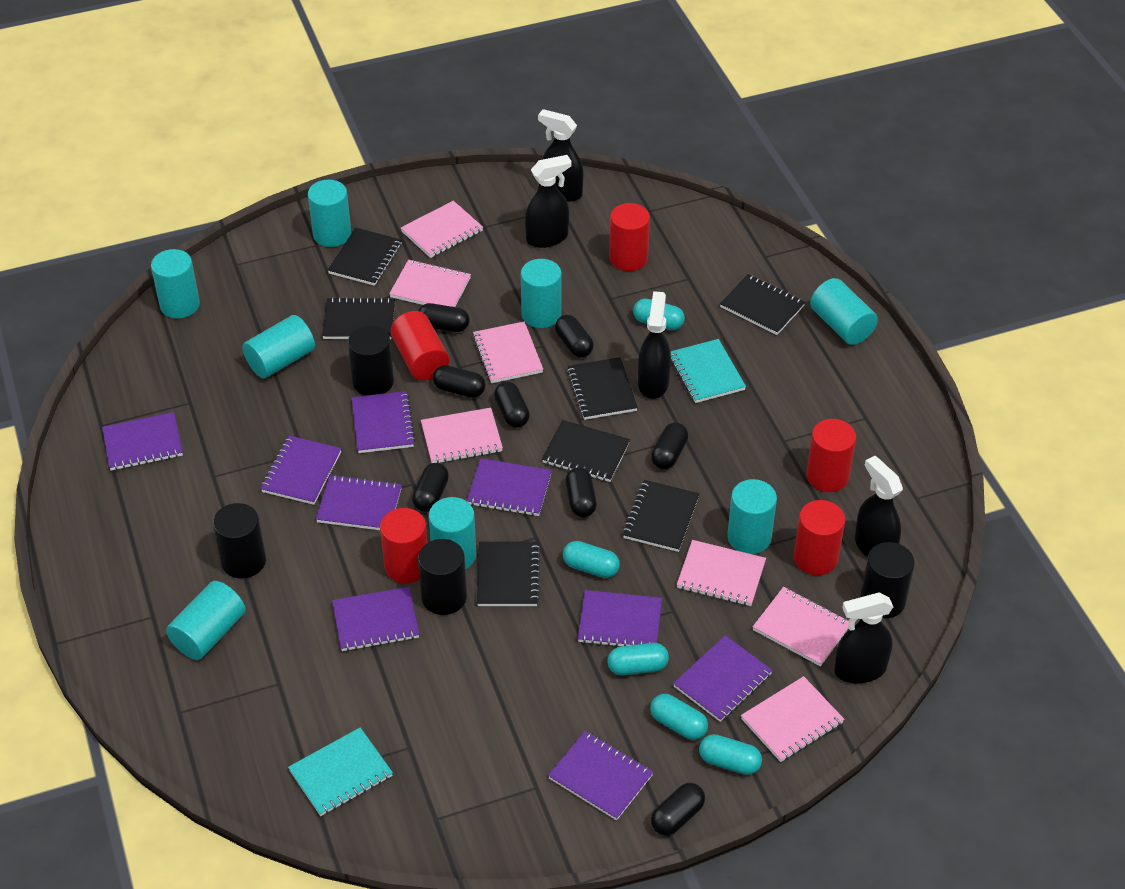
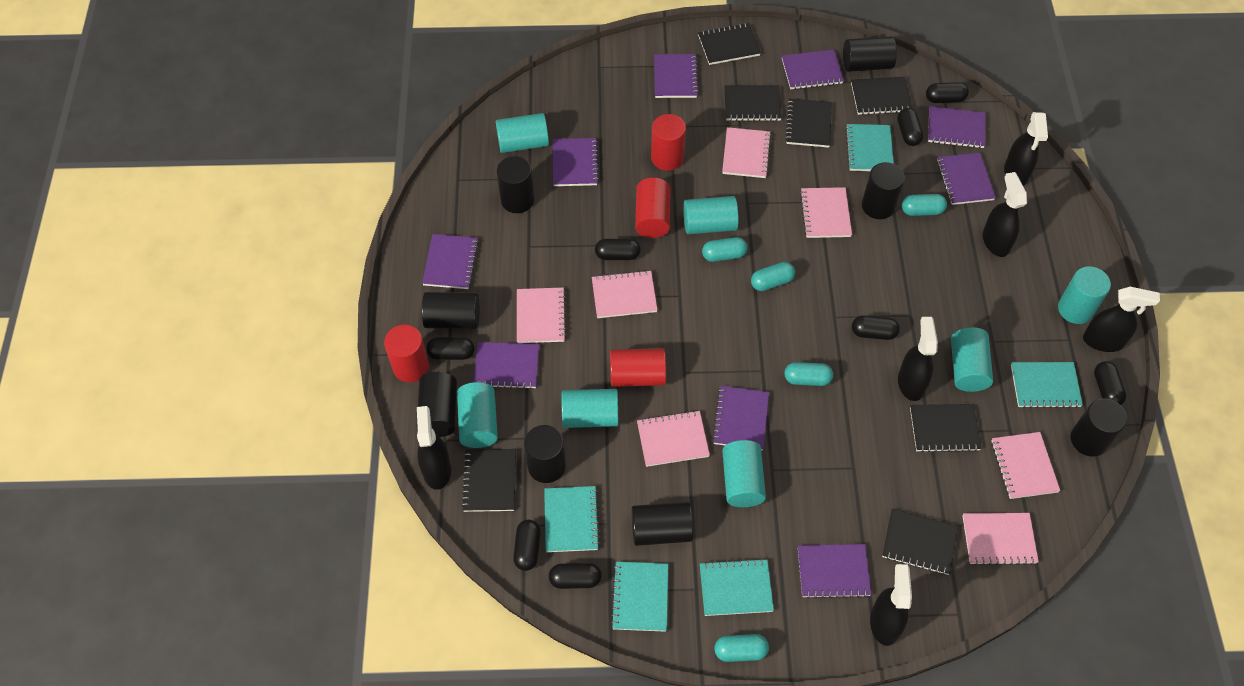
black cylinder: [213,503,266,579] [348,325,394,396] [418,539,467,615] [860,542,915,618] = 4 -> [416,372,457,437] [422,292,480,329] [497,156,534,213] [524,425,566,483] [631,502,693,546] [843,36,897,72] [862,162,905,219] [1071,398,1127,457] = 8
black spray bottle: [525,155,571,248] [538,109,583,202] [638,291,671,399] [834,592,893,683] [855,456,903,558] = 5 -> [417,406,451,490] [870,564,912,646] [898,317,938,401] [983,172,1027,257] [1004,112,1048,186] [1083,287,1160,352] = 6
red cylinder: [380,508,428,583] [390,311,449,380] [609,203,650,271] [794,500,845,575] [806,419,856,492] = 5 -> [384,325,429,382] [610,348,666,387] [635,178,671,238] [651,114,686,171] = 4
turquoise cylinder: [151,249,200,319] [166,581,245,660] [243,315,315,378] [308,180,351,247] [429,497,476,570] [521,259,561,328] [727,479,777,554] [810,278,878,345] = 8 -> [457,382,498,448] [496,113,549,153] [562,389,618,428] [683,196,739,234] [722,440,766,507] [951,327,993,392] [1058,266,1111,324] = 7
turquoise notebook: [288,727,393,816] [671,339,746,403] = 2 -> [544,486,600,552] [611,562,668,632] [700,558,774,616] [845,124,894,171] [1011,362,1083,408] = 5

